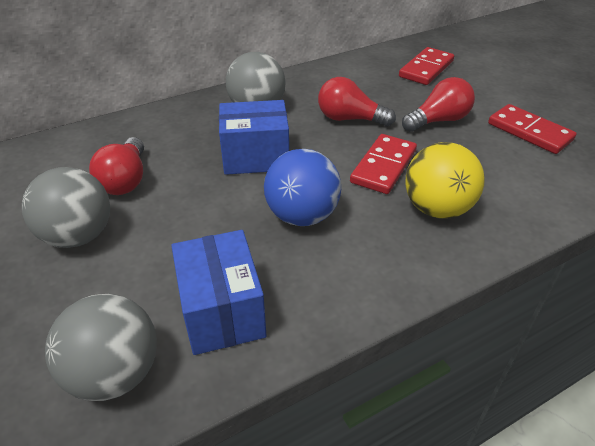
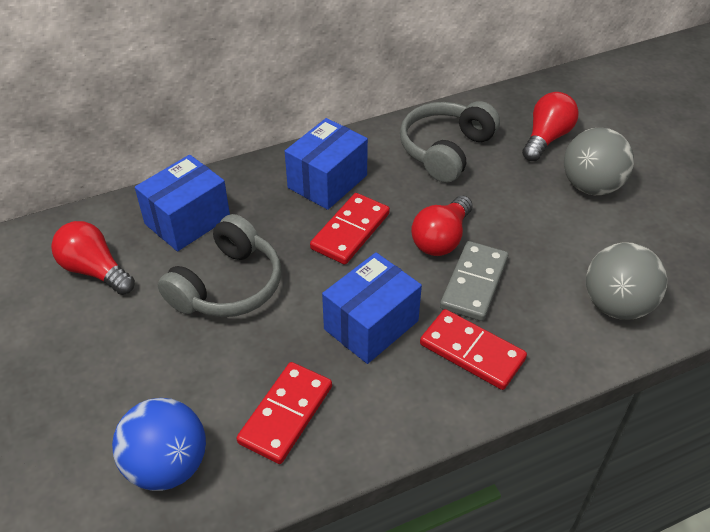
blue box: [171,230,267,355] [219,100,289,175] = 2 -> [135,155,230,251] [285,118,368,210] [322,252,422,364] = 3
grey ball: [22,167,110,248] [45,294,157,401] [226,52,285,102] = 3 -> [564,127,634,195] [586,242,667,320] = 2
grey domino: none = 0 -> [440,241,508,321] = 1
grey headphones: none = 0 -> [158,214,281,317] [400,101,500,183] = 2
yellow ball: [405,142,485,218] = 1 -> none = 0

